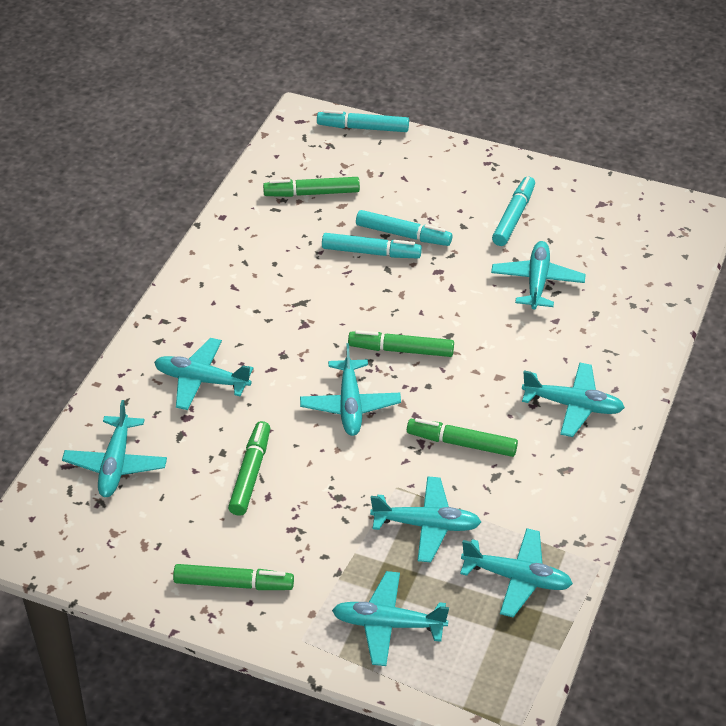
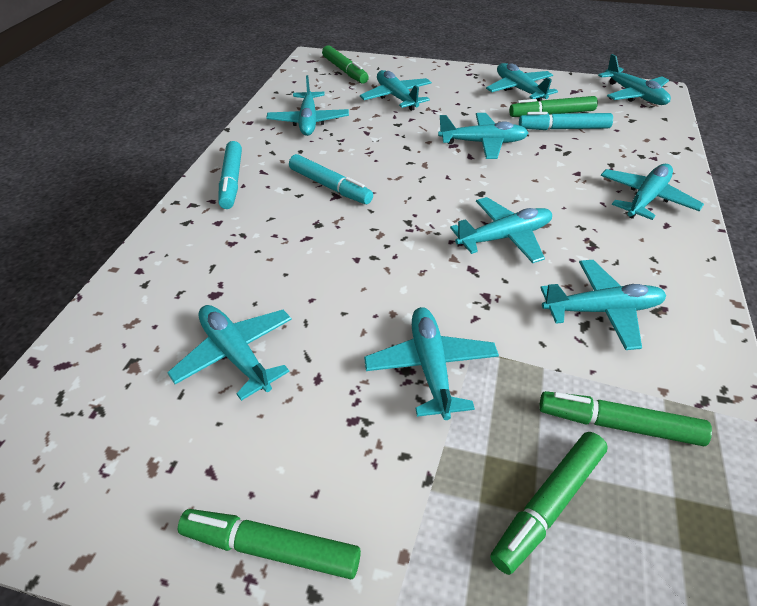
turquoise marker: [317,110,409,132] [322,233,422,258] [356,210,453,246] [492,176,535,246] = 4 -> [218,141,242,209] [289,154,373,204] [519,112,613,130] = 3
turquoise plane: [62,400,167,497] [154,338,253,410] [300,343,401,436] [332,571,449,666] [370,476,481,562] [460,528,573,617] [491,241,586,310] [522,362,625,437] = 8 -> [167,305,292,401] [266,75,349,136] [360,70,432,111] [364,307,499,420] [438,113,528,159] [450,197,552,263] [486,63,558,101] [540,260,666,350] [598,54,671,105] [601,164,704,220] = 10

